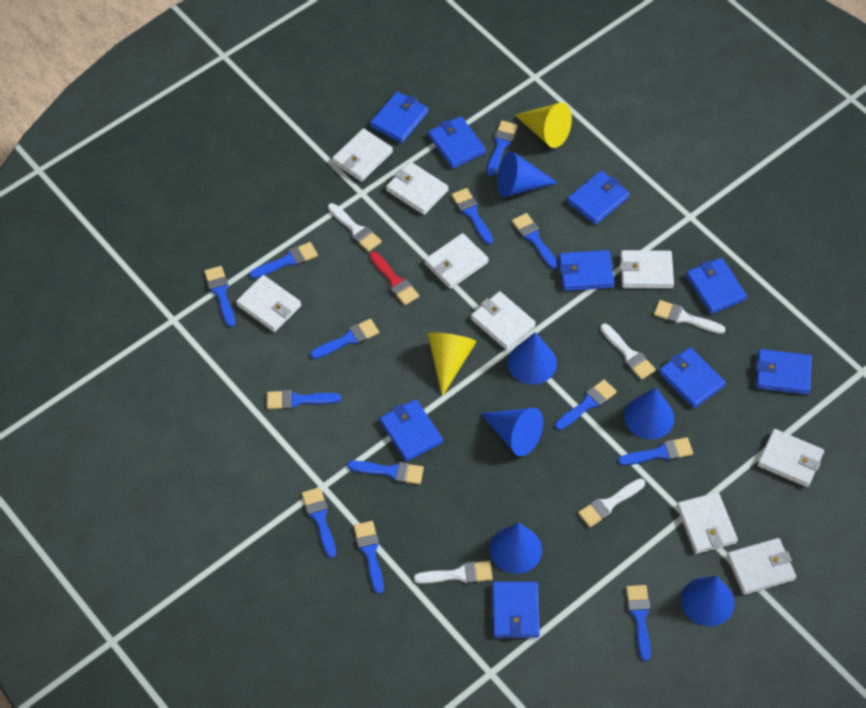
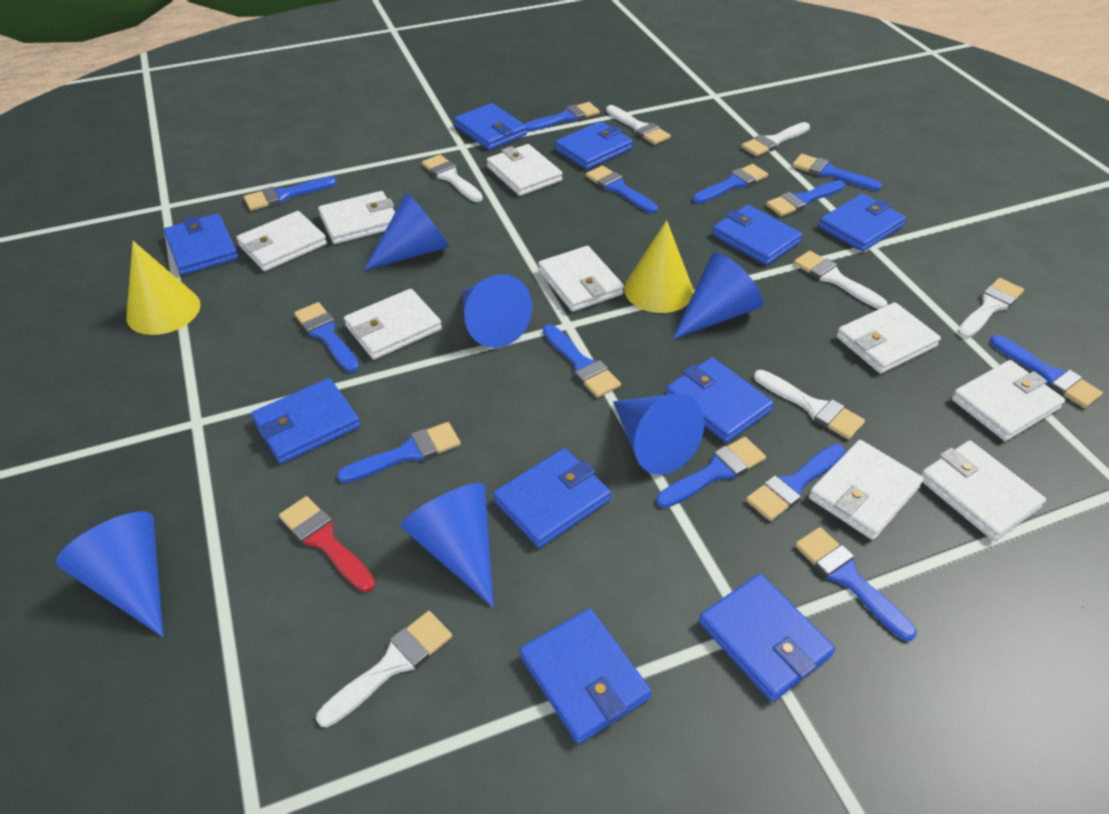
blue wallet: [370,91,428,143] [380,399,443,462] [428,116,486,169] [492,582,540,638] [559,250,615,291] [567,171,630,225] [659,347,725,408] [686,258,747,314] [756,349,812,395] = 9 -> [164,214,238,275] [251,378,360,464] [454,103,527,150] [493,448,611,548] [520,608,652,744] [555,121,633,169] [665,357,774,443] [699,573,835,702] [712,205,802,265] [819,194,906,252] = 10
white brush: [328,203,382,252] [414,561,493,584] [578,478,645,528] [600,324,656,380] [654,300,726,334] = 5 -> [316,611,452,727] [422,155,483,202] [606,105,671,145] [741,122,810,156] [754,370,865,439] [794,251,887,309] [958,278,1024,338] = 7

